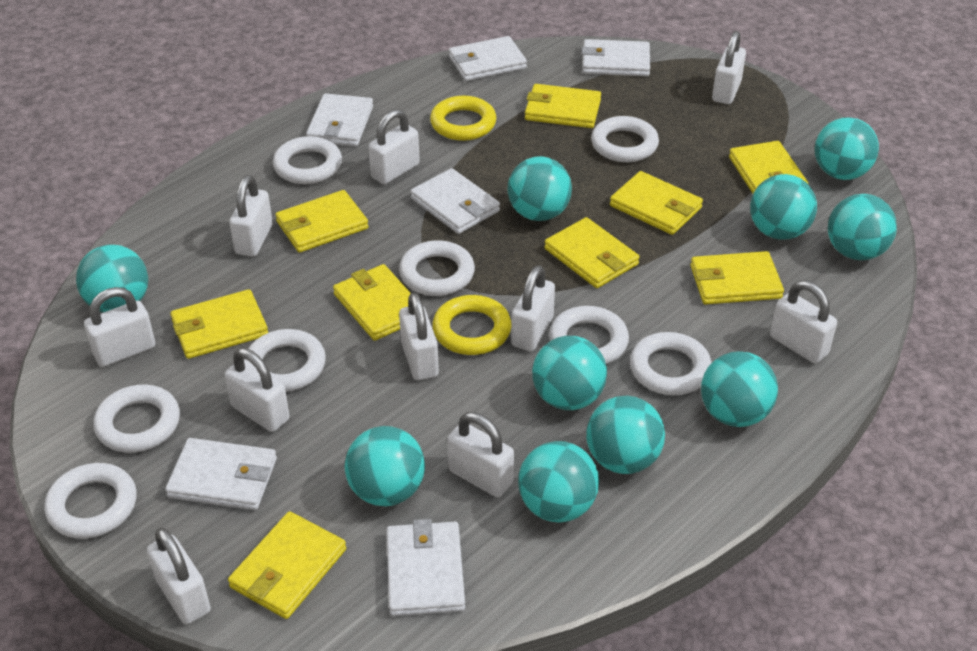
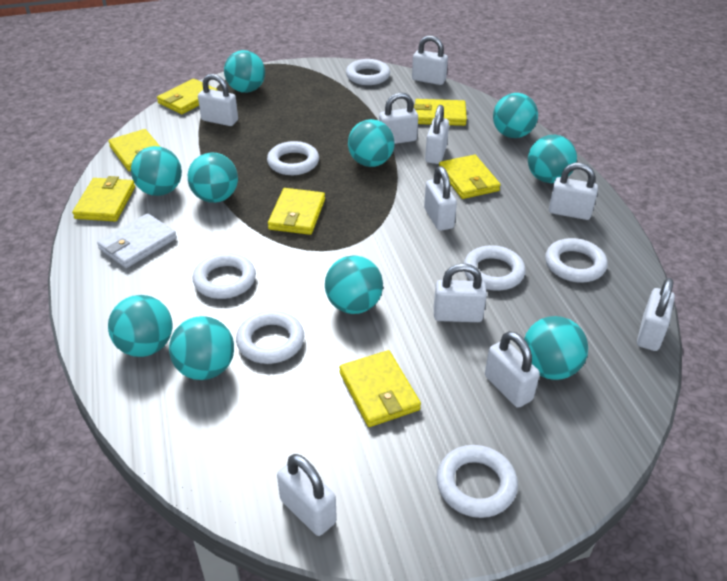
white ring: [44,463,137,539] [93,385,180,453] [244,329,326,392] [273,136,342,184] [399,240,475,296] [549,306,629,364] [591,116,659,162] [630,332,712,395] = 8 -> [193,253,256,299] [236,311,304,364] [267,141,319,175] [346,59,390,85] [437,445,518,518] [464,245,526,291] [545,238,608,283] = 7
white wallet: [165,438,277,510] [306,93,373,146] [386,519,465,616] [410,168,500,234] [449,36,527,81] [582,39,650,76] = 6 -> [97,213,177,268] = 1
yellow ring: [430,96,497,141] [432,295,511,355] = 2 -> none = 0
yellow wallet: [170,289,268,359] [228,511,346,619] [275,190,369,253] [333,264,411,341] [525,84,601,128] [544,217,639,288] [610,171,703,235] [690,251,784,304] [729,141,809,193] = 9 -> [72,176,135,222] [108,129,160,171] [157,79,218,114] [268,188,325,235] [339,350,421,427] [414,99,467,126] [439,155,501,199] = 7

